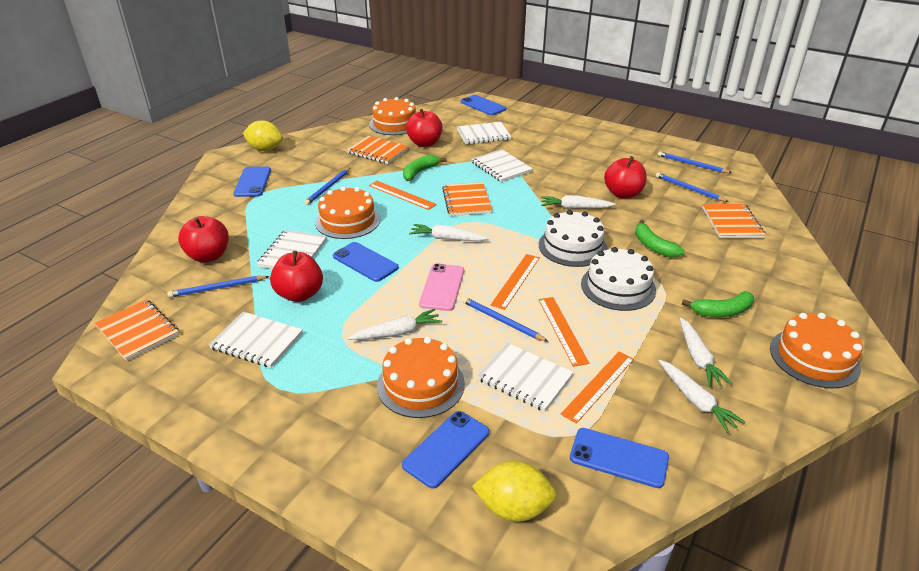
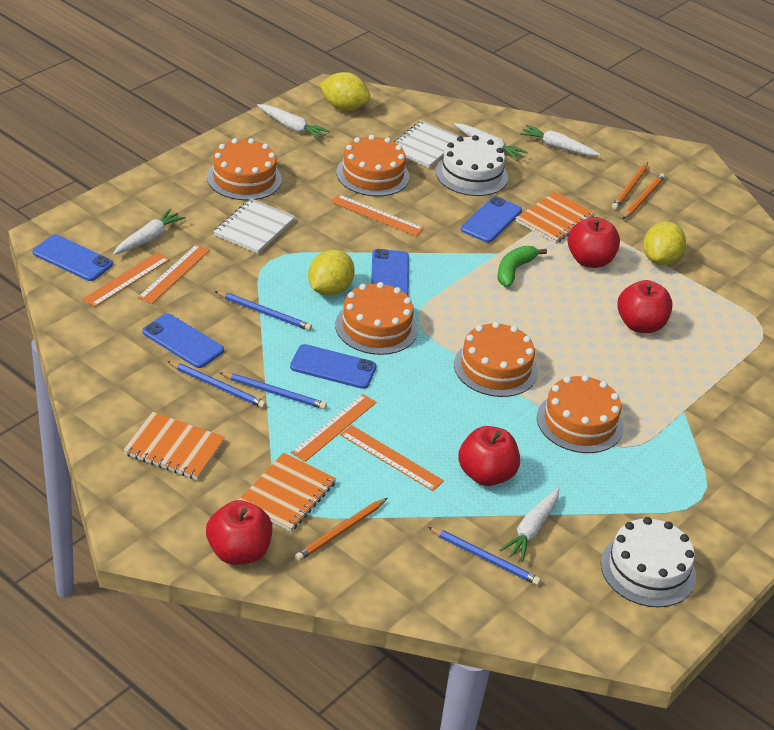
blue pencil: [167,276,269,298] [304,168,350,205] [462,297,549,342] [656,172,729,202] [658,151,732,173] = 5 -> [167,361,266,408] [215,291,312,331] [220,372,327,409] [428,527,541,585] = 4
green banana: [403,155,447,181] [635,220,685,258] [682,291,754,317] = 3 -> [497,246,547,287] = 1
orange cake: [315,186,380,239] [369,97,416,135] [377,337,465,418] [770,313,863,388] = 4 -> [207,138,282,200] [335,282,418,355] [336,135,410,196] [454,322,538,397] [537,375,623,453] = 5
orange notebook: [95,299,179,361] [347,136,409,164] [442,182,492,216] [702,204,766,238] = 4 -> [123,412,225,480] [239,453,336,532] [516,192,595,244] = 3
orange pencil: none = 0 -> [295,498,387,561] [612,162,648,210] [623,173,665,219] = 3
orange ruler: [369,181,437,210] [490,254,540,310] [538,297,589,367] [561,351,634,424] = 4 -> [82,252,170,307] [138,244,210,304] [291,394,377,462] [331,194,424,236] [340,425,444,491] = 5
pink phone: [419,263,464,311] = 1 -> none = 0
white notebook: [209,312,303,368] [257,230,327,269] [457,122,511,144] [471,149,533,182] [477,343,574,412] = 5 -> [213,198,295,254] [394,120,459,168] = 2
yellow lemon: [243,120,283,151] [472,461,557,522] = 2 -> [308,250,355,296] [320,72,371,111] [643,222,686,265] = 3

